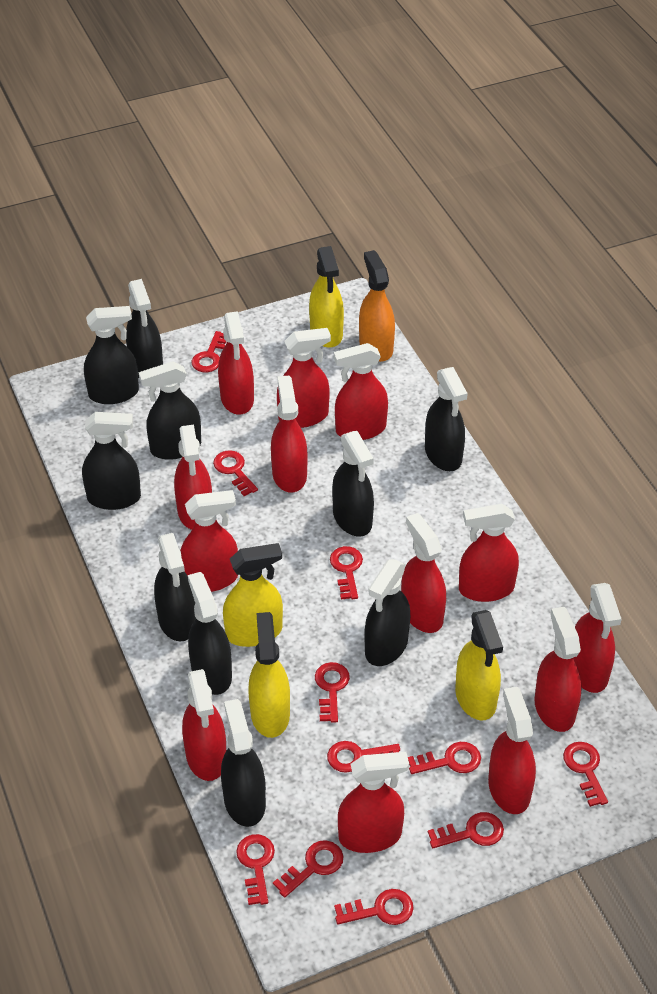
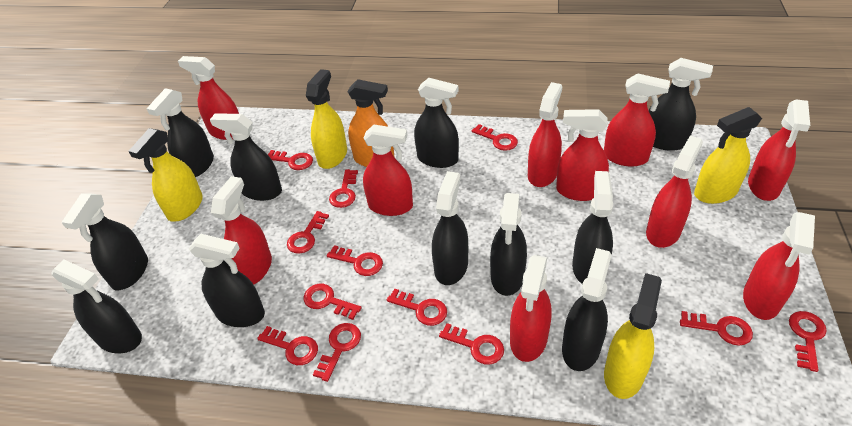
black spray bottle: [82,412,141,510] [84,306,139,404] [126,279,163,378] [139,361,201,460] [154,533,196,642] [188,572,232,695] [221,699,266,827] [332,431,374,537] [364,559,410,666] [425,367,468,471] = 10 -> [51,260,142,353] [61,194,148,290] [146,88,214,177] [189,234,265,327] [210,113,282,201] [414,78,459,168] [432,171,468,285] [490,193,527,296] [562,248,612,371] [572,171,613,284] [649,58,713,151] = 11
red key: [191,331,226,372] [213,450,258,496] [236,834,275,905] [273,840,344,898] [315,662,350,723] [327,741,400,773] [330,546,363,600] [334,889,414,925] [408,742,481,774] [428,812,504,848] [563,742,608,807] = 11 -> [257,326,318,365] [268,150,313,170] [287,211,329,254] [304,284,362,320] [313,323,361,382] [327,245,383,276] [329,169,358,208] [387,288,447,326] [439,323,504,365] [472,124,518,151] [680,311,753,346] [789,311,827,372] = 12
red spray bottle: [174,425,212,530] [180,490,238,592] [182,669,226,781] [218,311,254,415] [271,376,308,493] [277,328,331,428] [334,343,388,440] [338,752,409,853] [401,513,446,633] [459,504,519,602] [488,687,536,814] [534,607,582,732] [573,583,622,693] = 13 -> [178,56,239,140] [211,176,272,285] [363,125,413,216] [510,255,552,362] [528,82,562,187] [556,109,609,201] [604,73,670,166] [646,136,703,248] [743,212,815,320] [748,100,810,201] = 10

